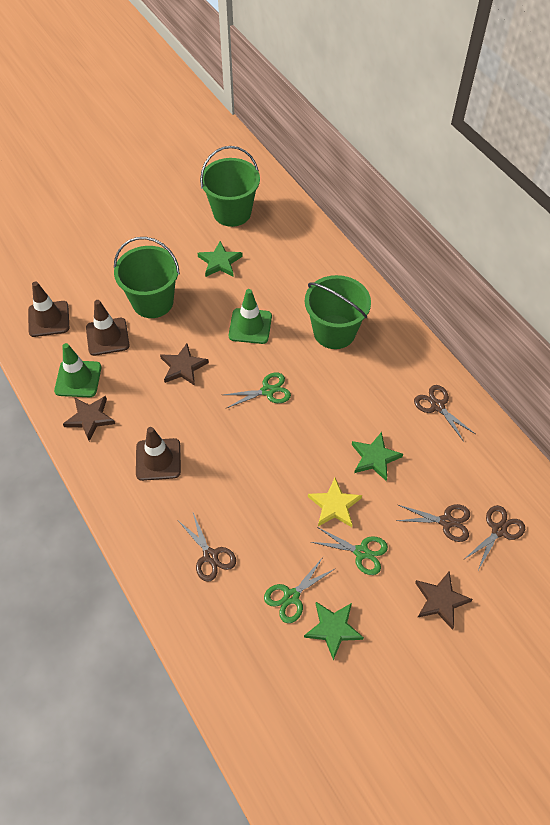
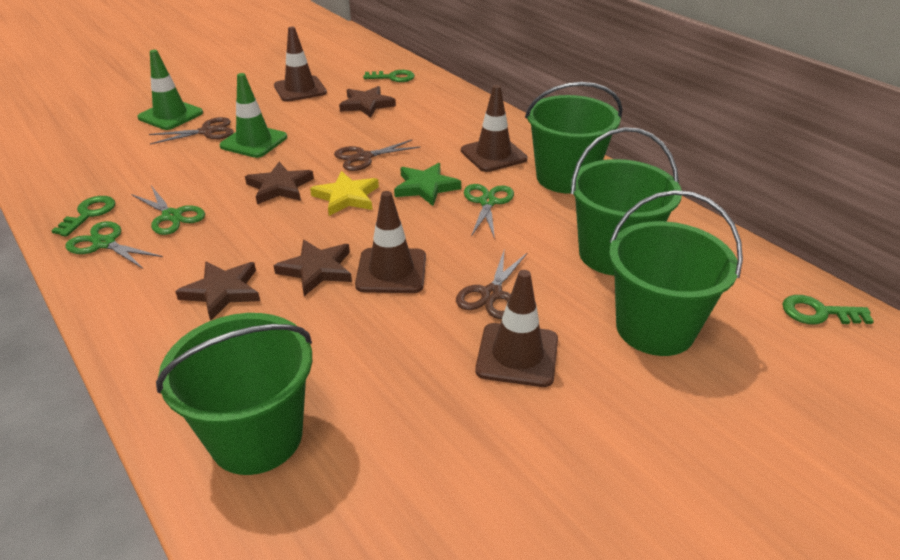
brown scissors: [179,513,236,582] [397,504,470,542] [414,385,475,442] [463,505,525,570] = 4 -> [149,117,234,145] [334,139,421,171] [456,248,528,319] = 3
brown star: [63,396,115,441] [160,343,209,386] [415,572,473,630] = 3 -> [175,261,260,321] [245,162,314,204] [273,240,352,296] [339,86,396,118] = 4
brown traffic cone: [28,281,69,337] [86,300,129,356] [136,427,181,481] = 3 -> [274,27,327,102] [355,191,426,293] [461,85,528,172] [475,270,558,387] = 4
green bucket: [114,237,180,318] [200,146,260,227] [305,275,371,349] = 3 -> [156,313,312,475] [525,82,623,194] [571,127,682,276] [609,190,743,356] = 4
green key: none = 0 -> [51,196,115,237] [363,70,415,82] [782,295,874,325] = 3
green star: [198,241,243,277] [304,602,364,660] [352,432,403,481] = 3 -> [394,163,461,206] = 1

